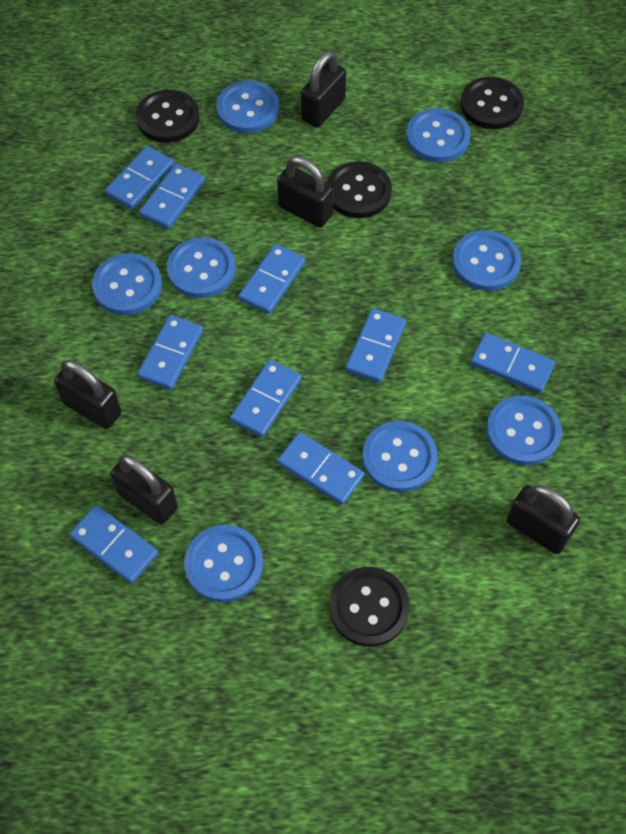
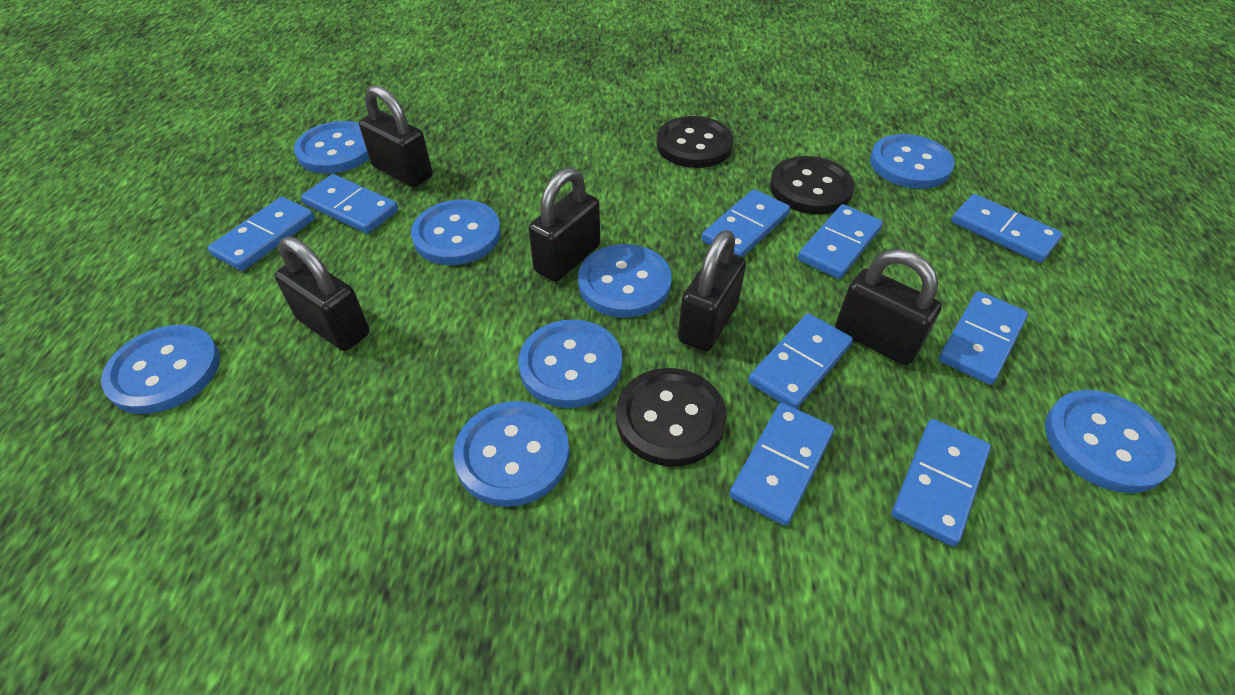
black button: [136,90,200,143] [327,161,392,218] [329,567,410,647] [460,77,524,129] = 4 -> [616,368,727,467] [656,116,734,168] [770,156,855,214] = 3

